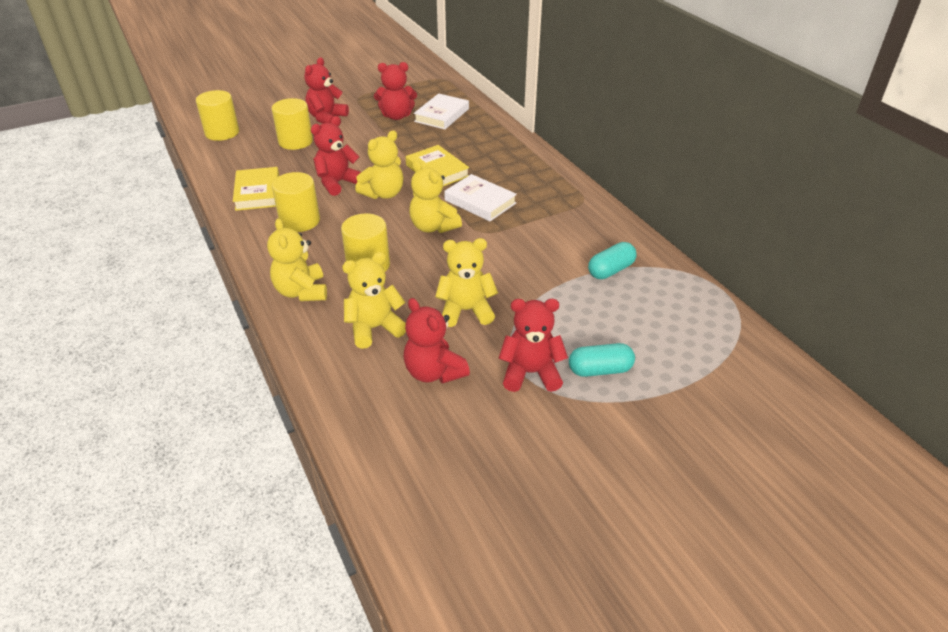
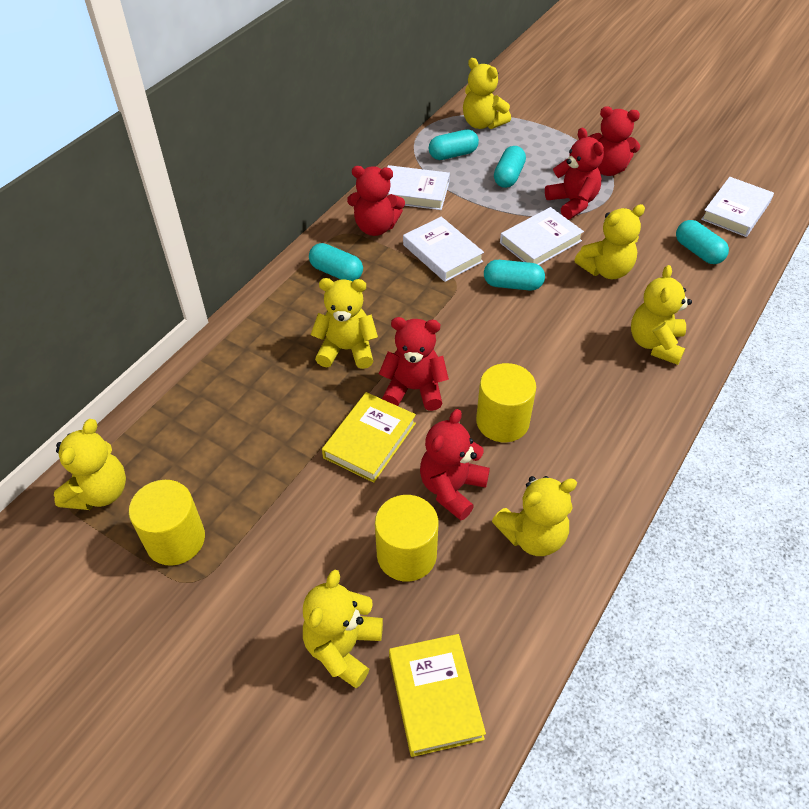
turquoise capsule: [569,343,635,377] [588,242,637,279] = 2 -> [309,243,363,282] [429,129,479,160] [484,260,545,291] [494,146,526,188] [676,220,729,264] = 5
white book: [414,93,469,129] [444,174,517,221] = 2 -> [387,165,450,210] [403,217,484,282] [500,207,584,265] [701,177,774,237] = 4
yellow cylinder: [196,90,239,141] [272,98,313,150] [272,172,320,232] [341,214,390,272] = 4 -> [129,480,205,566] [375,495,438,582] [476,363,536,442] = 3
yellow teddy bear: [267,218,327,301] [342,252,406,349] [355,131,403,199] [409,161,462,233] [435,238,498,327] = 5 -> [54,419,126,510] [303,570,383,688] [311,278,378,369] [463,58,511,129] [492,476,577,556] [575,204,645,279] [631,265,692,365] = 7

